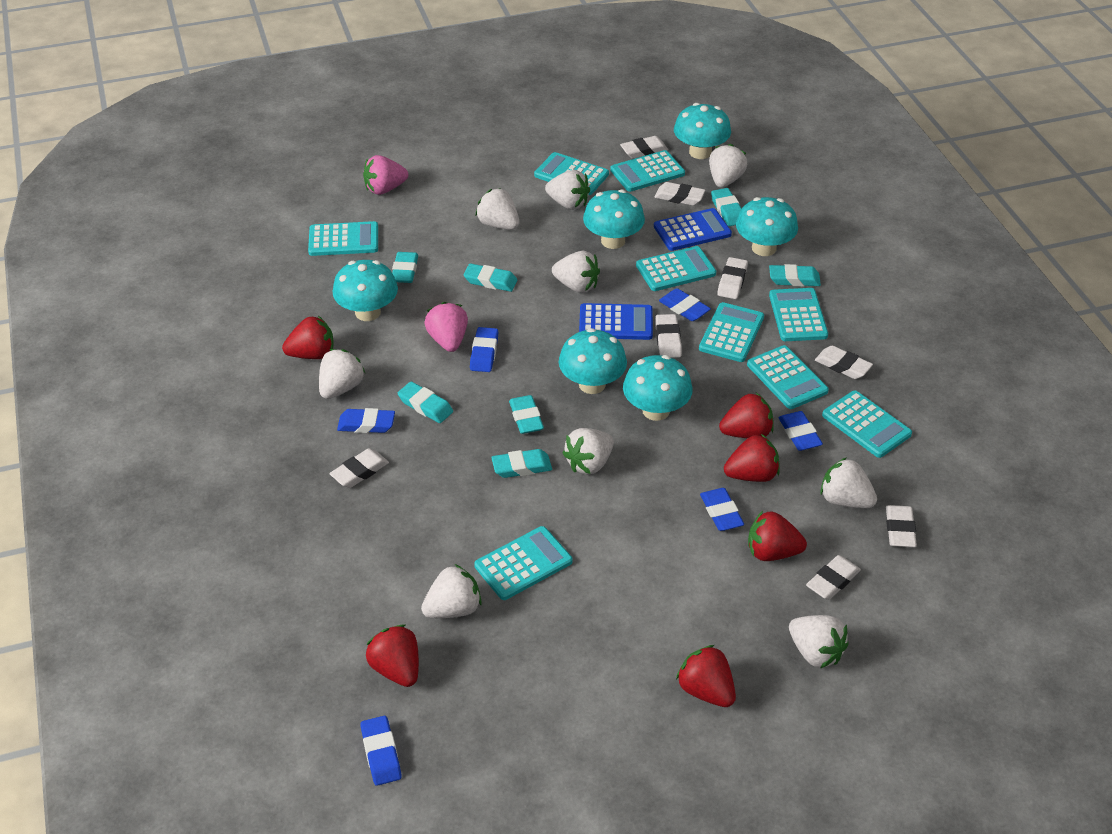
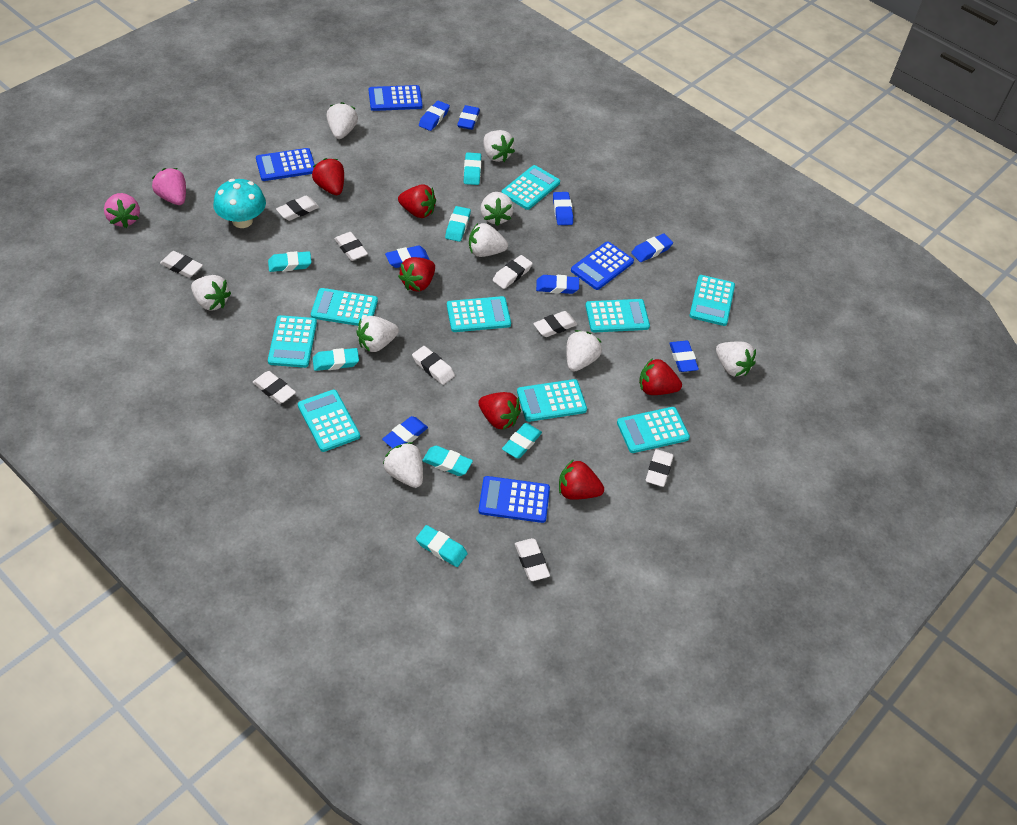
blue calculator: [579,303,653,340] [654,208,732,251] = 2 -> [256,148,315,181] [369,85,423,111] [478,476,550,523] [571,241,634,290] = 4
blue eraser: [337,408,395,433] [360,716,402,786] [470,327,498,372] [659,288,711,321] [700,488,744,531] [778,411,823,451] = 6 -> [382,416,428,449] [385,246,430,268] [419,100,450,131] [457,105,480,130] [536,275,579,294] [553,192,573,225] [631,233,673,262] [669,341,699,372] = 8
turquoise mushroom: [332,260,398,321] [559,328,627,394] [583,189,645,249] [623,355,693,421] [674,103,731,159] [736,197,798,256] = 6 -> [213,179,266,228] = 1
white eraser: [329,448,389,488] [620,136,668,159] [655,182,705,206] [655,314,682,358] [717,257,748,299] [806,555,861,600] [815,346,873,379] [886,505,917,547] = 8 -> [160,251,203,278] [253,371,296,404] [276,196,319,221] [335,232,368,261] [412,346,455,385] [493,255,533,289] [515,538,550,581] [533,311,577,337] [646,449,674,487] = 9

